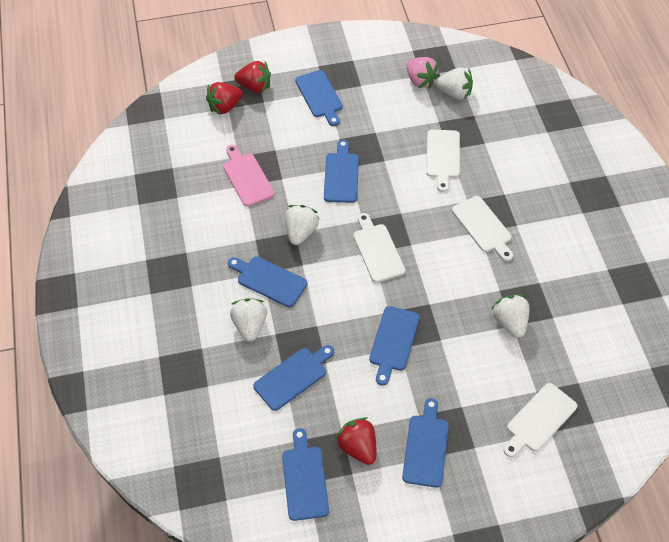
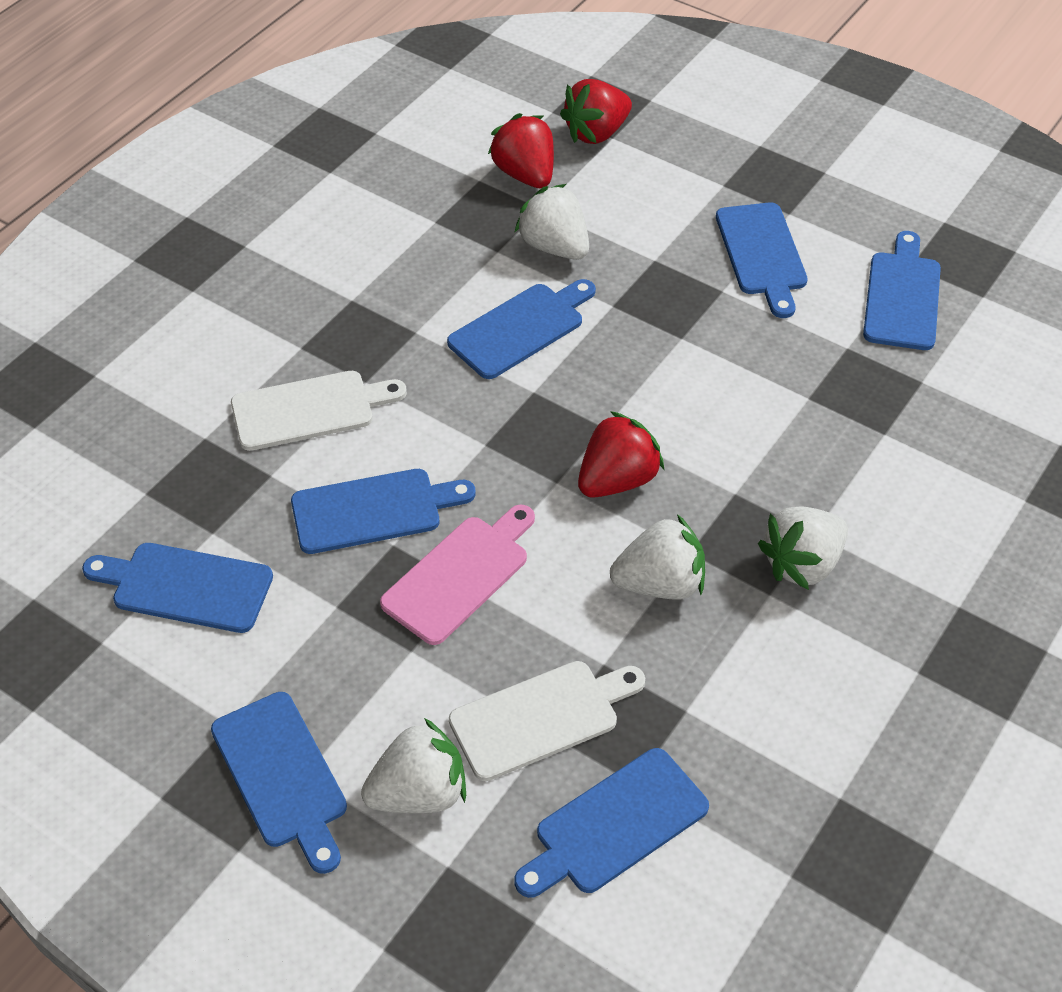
pink strawberry: [406,57,440,88] = 1 -> none = 0
white cutting board: [353,213,405,283] [426,129,460,192] [452,196,513,261] [504,383,577,457] = 4 -> [231,371,407,451] [449,661,645,781] = 2

